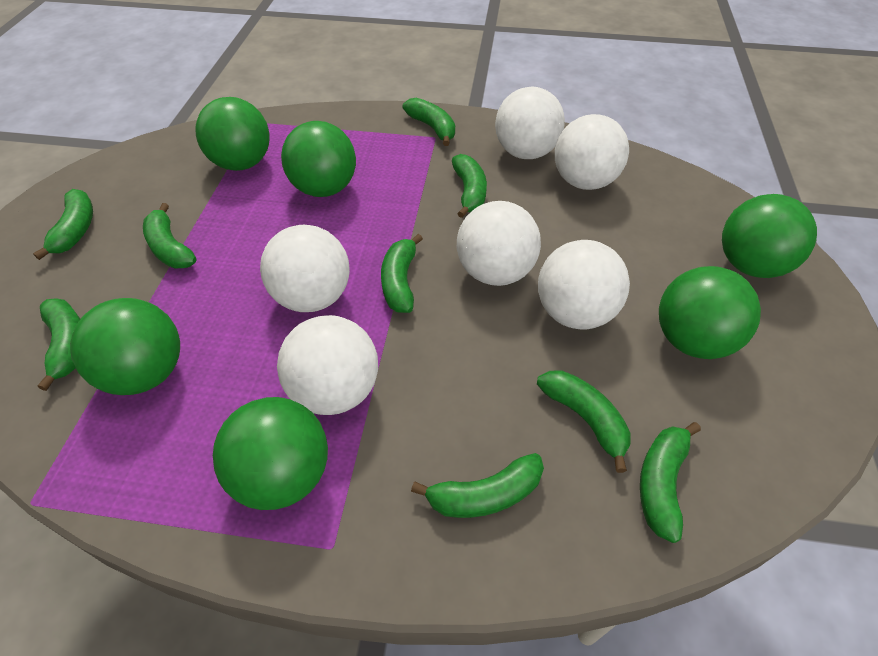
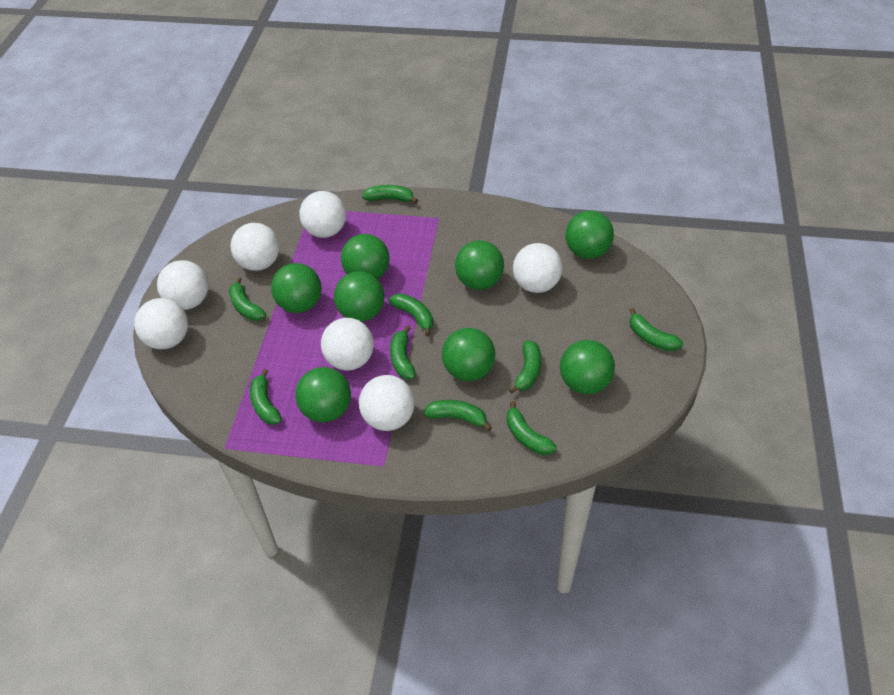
green ball: [70,298,180,395] [195,97,270,171] [213,397,328,510] [281,121,356,197] [659,266,761,359] [722,194,817,278] = 6 -> [271,263,322,313] [295,367,351,422] [334,271,384,322] [341,234,390,279] [442,328,495,381] [455,240,504,290] [560,340,615,394] [565,211,614,259] = 8
white ball: [260,225,350,312] [277,315,378,415] [457,201,541,286] [495,87,565,159] [538,240,630,329] [555,114,629,190] = 6 -> [134,298,188,349] [157,260,208,310] [230,223,279,271] [299,191,346,238] [321,318,374,371] [359,375,415,431] [513,243,562,293] = 7

